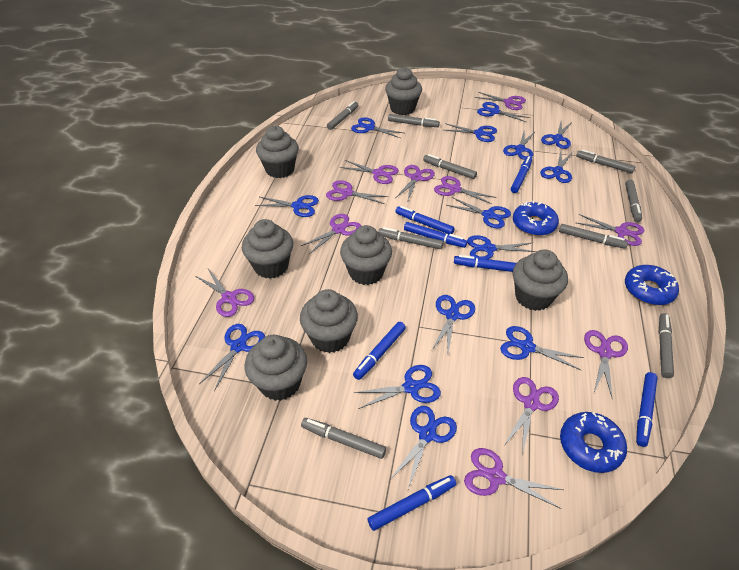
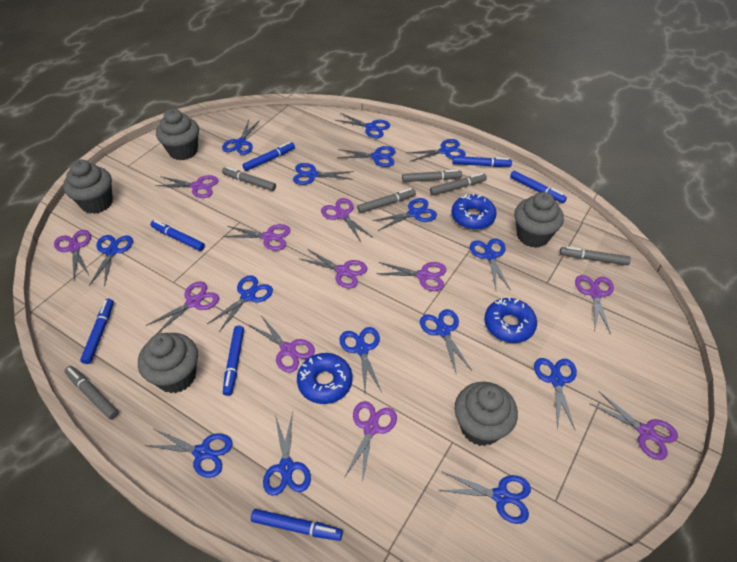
blue scissors: [199,324,265,391] [255,195,319,217] [351,117,403,138] [354,365,441,409] [391,406,457,489] [431,295,475,352] [444,123,497,142] [447,197,511,229] [467,235,537,259] [477,102,530,122] [500,326,584,370] [503,130,536,160] [540,152,573,183] [541,121,573,149] = 14 -> [89,235,133,287] [144,429,233,478] [207,275,273,332] [222,120,260,155] [263,412,311,496] [293,163,354,185] [335,113,390,138] [338,146,395,167] [339,327,382,392] [372,198,437,231] [408,139,466,162] [420,309,472,375] [438,472,531,524] [470,239,511,290] [534,358,577,431] = 15
grey cupcake: [242,219,293,278] [245,335,307,401] [256,126,299,178] [300,289,358,353] [340,225,392,285] [385,67,422,115] [513,249,568,311] = 7 -> [63,159,113,214] [138,333,198,393] [156,109,199,160] [455,382,518,446] [514,192,564,248] = 5
grey marker: [301,418,386,459] [327,101,358,130] [378,227,443,249] [388,114,440,127] [423,154,477,179] [559,224,628,249] [576,150,635,173] [625,180,642,222] [659,313,674,378] = 9 -> [65,366,118,419] [222,167,276,191] [357,188,416,213] [402,170,462,182] [430,173,487,195] [560,246,631,265] = 6

